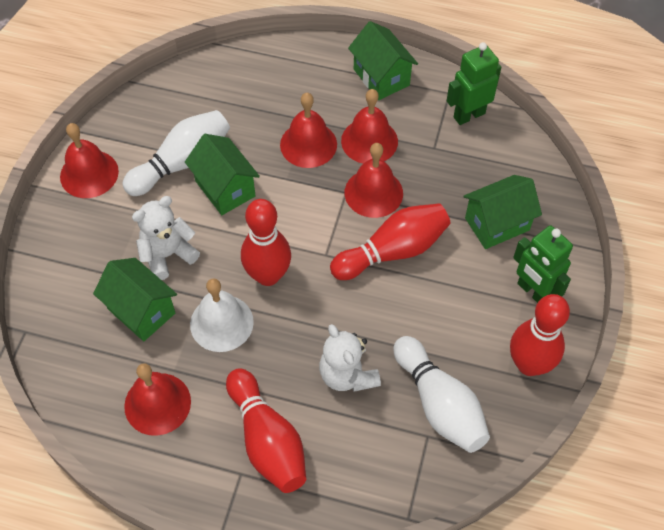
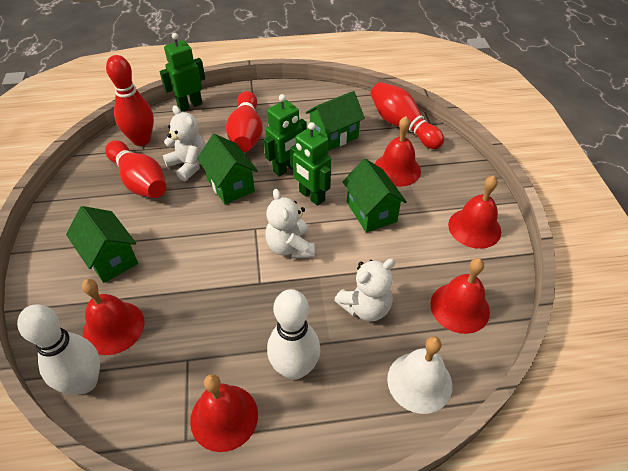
green robot: [447,42,501,125] [513,225,573,303] = 2 -> [160,33,205,112] [264,94,307,177] [290,122,331,206] = 3
white teddy bear: [132,196,200,280] [319,324,381,392] = 2 -> [163,105,206,181] [265,189,315,259] [334,258,395,322] = 3

